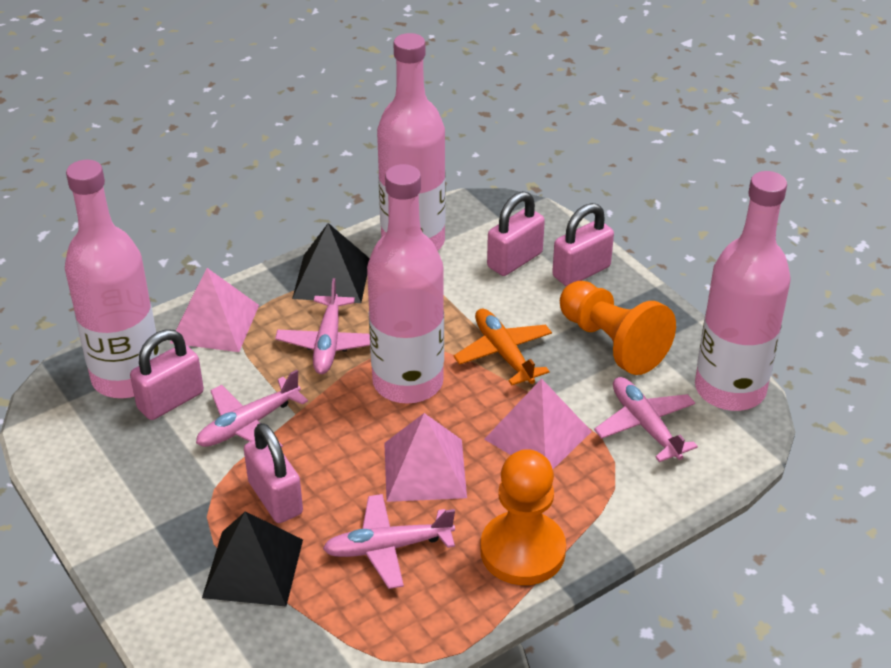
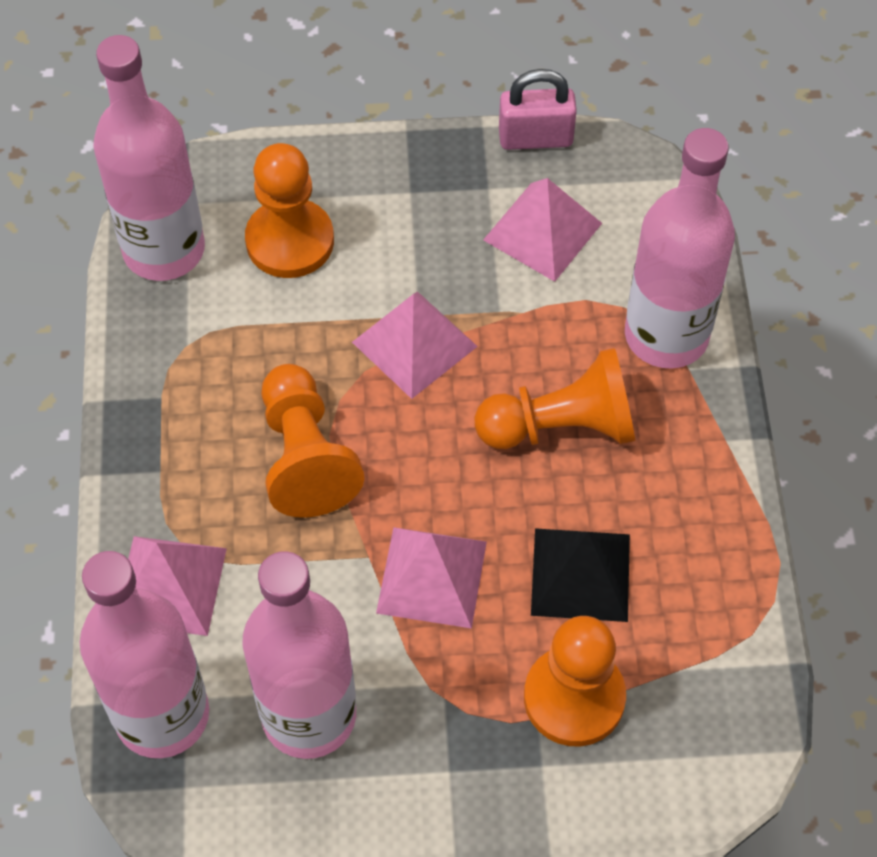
black pyramid: [202,511,303,607] [292,223,370,303] = 2 -> [531,528,630,622] = 1
orange pawn: [480,449,566,585] [560,281,676,375] = 2 -> [245,143,334,278] [261,364,365,518] [474,348,635,449] [524,616,626,746] = 4
orange plane: [454,309,552,385] = 1 -> none = 0
pink padlock: [130,329,204,420] [244,423,303,523] [487,191,545,276] [552,203,614,286] = 4 -> [499,69,577,150] = 1
pink plane: [196,370,308,447] [275,278,370,374] [323,494,455,589] [594,377,698,462] = 4 -> none = 0
pink pyramid: [170,268,259,352] [384,413,467,502] [484,379,592,469] = 3 -> [128,536,227,636] [352,291,478,399] [376,527,487,629] [483,178,602,282] = 4

